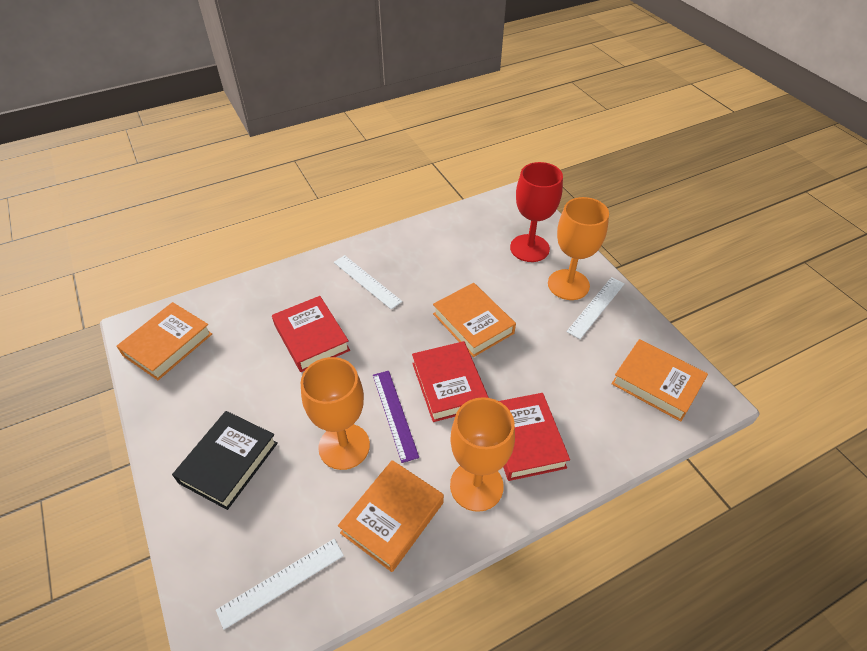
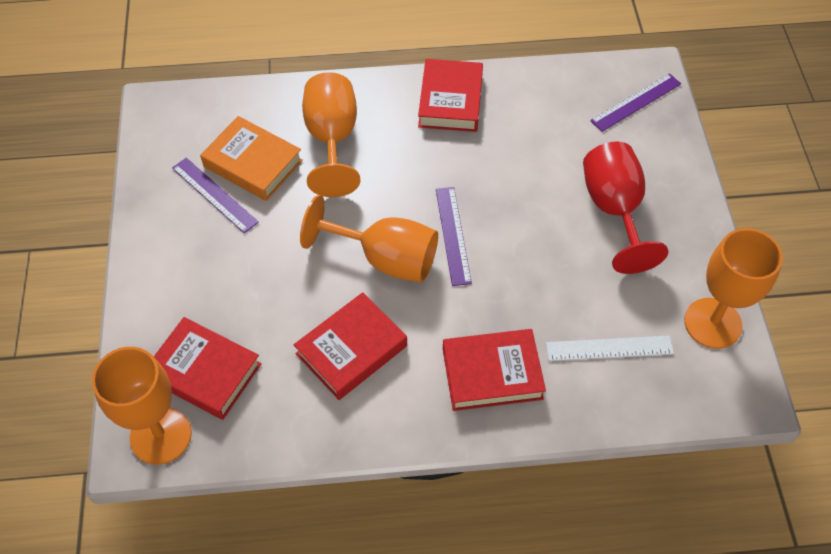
black book: [172,411,278,510] = 1 -> none = 0
orange book: [116,302,212,380] [338,460,444,572] [433,283,516,357] [611,339,708,422] = 4 -> [200,116,303,201] = 1
orange goblet: [301,357,370,470] [450,397,515,512] [548,197,609,300] = 3 -> [92,347,192,465] [300,195,438,283] [302,72,360,197] [684,228,783,349] = 4
purple ruler: [373,371,419,463] = 1 -> [172,158,259,233] [436,187,472,286] [590,73,681,132] = 3
red book: [272,296,350,372] [412,341,489,422] [499,393,570,481] = 3 -> [154,317,261,420] [294,292,407,400] [418,59,483,132] [443,329,546,411] = 4
white ruler: [216,539,344,630] [334,255,403,309] [566,277,625,339] = 3 -> [546,336,674,361] = 1

